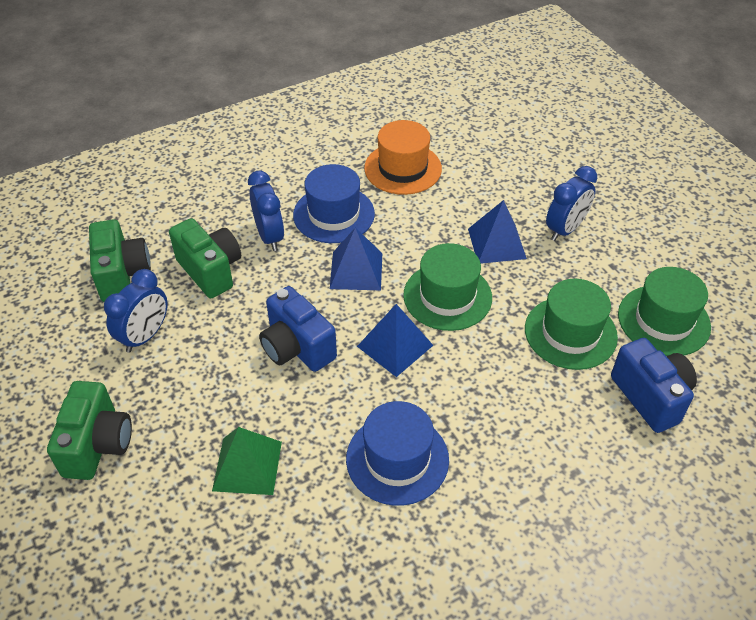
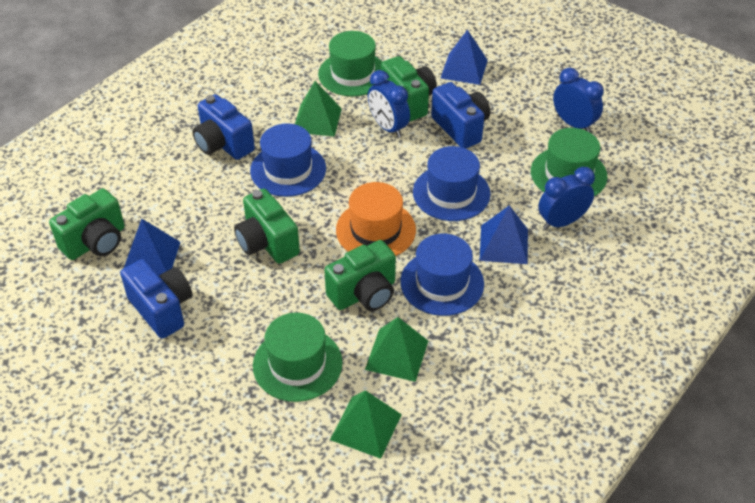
blue camera: [259,286,337,372] [611,338,697,433] = 2 -> [120,259,192,339] [193,94,255,160] [431,82,490,149] = 3
blue hat: [293,164,375,243] [346,401,449,506] = 2 -> [250,124,326,197] [400,233,484,316] [413,146,491,221] = 3
green camera: [47,381,132,480] [89,219,151,302] [169,218,241,298] = 3 -> [49,189,125,260] [234,189,300,264] [324,240,396,311] [381,56,437,121] = 4
green pyramid: [212,427,282,495] = 1 -> [295,81,342,137] [330,390,402,459] [365,317,428,382] = 3

